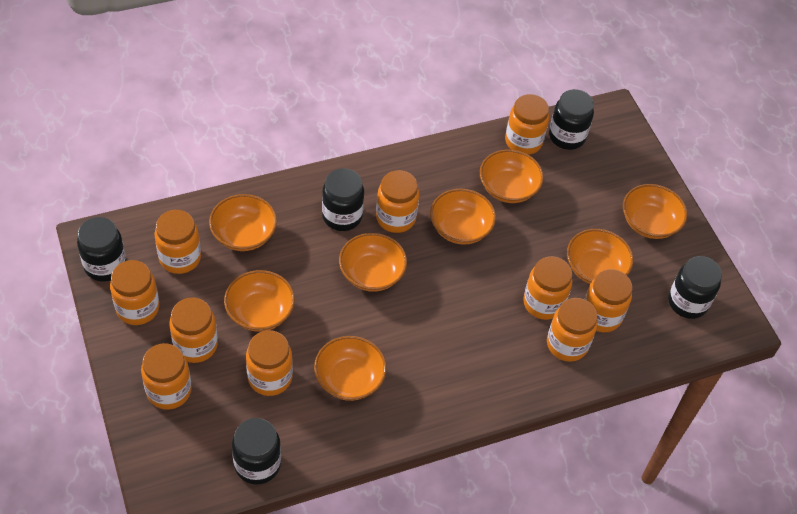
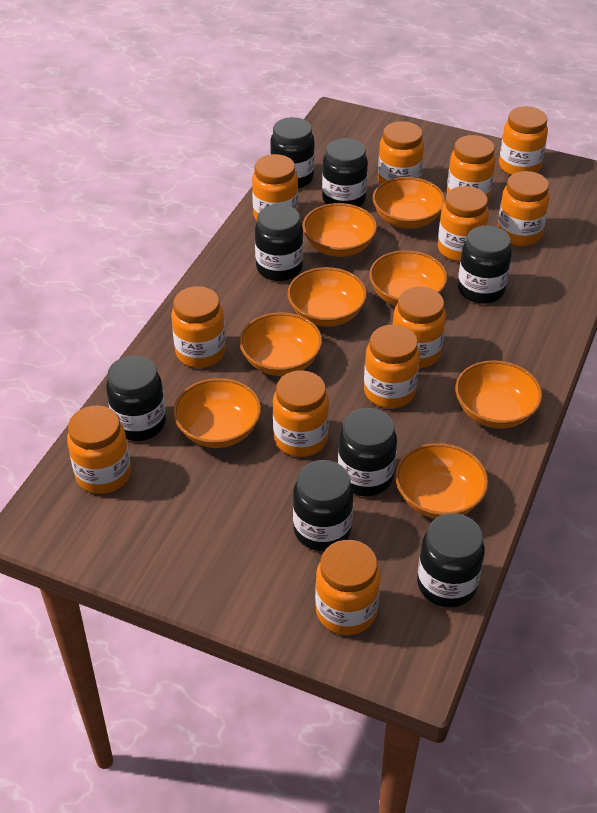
black jar: [77,217,126,282] [232,418,281,485] [322,168,364,231] [549,89,594,150] [668,256,722,319] = 5 -> [106,355,166,441] [255,204,303,281] [270,117,315,188] [293,460,354,551] [322,138,368,207] [338,408,397,496] [417,513,485,608] [458,225,512,304] = 8
orange jar: [110,260,159,325] [141,343,192,409] [155,210,201,274] [169,297,218,363] [246,330,293,396] [376,170,419,233] [505,94,549,155] [523,256,572,320] [547,298,598,362] [585,269,633,332] = 10 -> [67,406,131,494] [171,286,226,368] [252,154,298,221] [273,371,329,457] [315,540,380,635] [364,325,420,408] [378,121,424,184] [392,287,446,368] [438,186,489,262] [447,135,496,200] [497,171,550,246] [499,106,548,175] = 12

